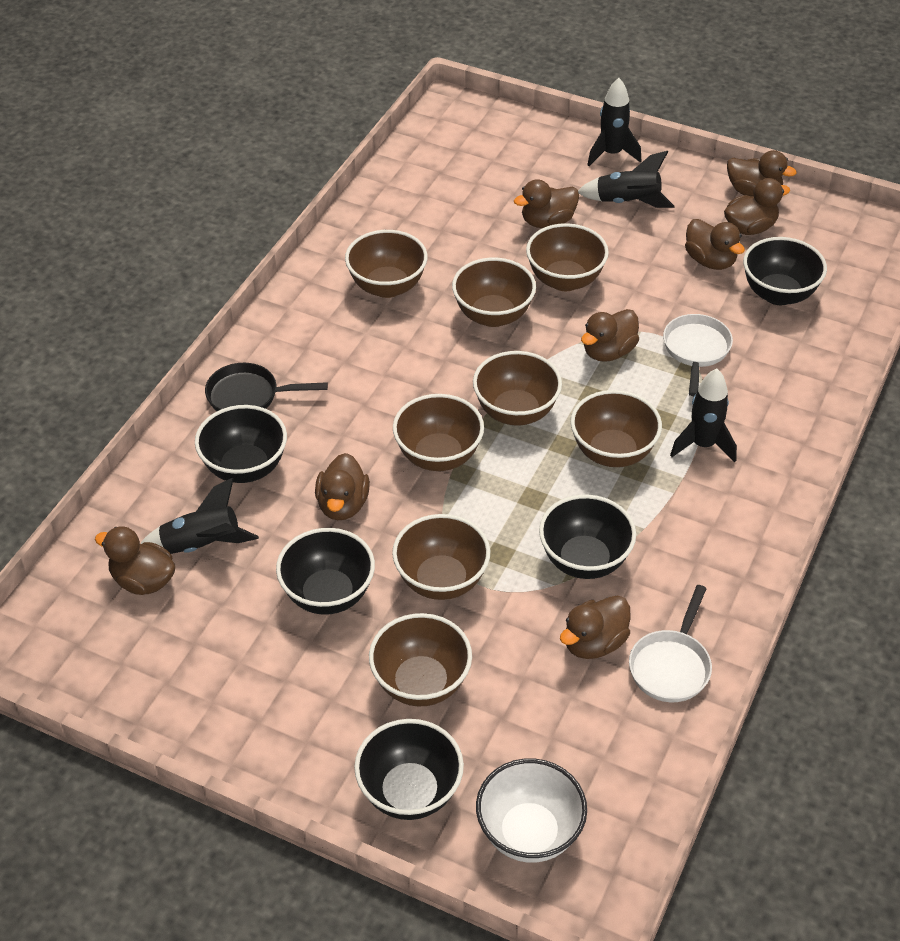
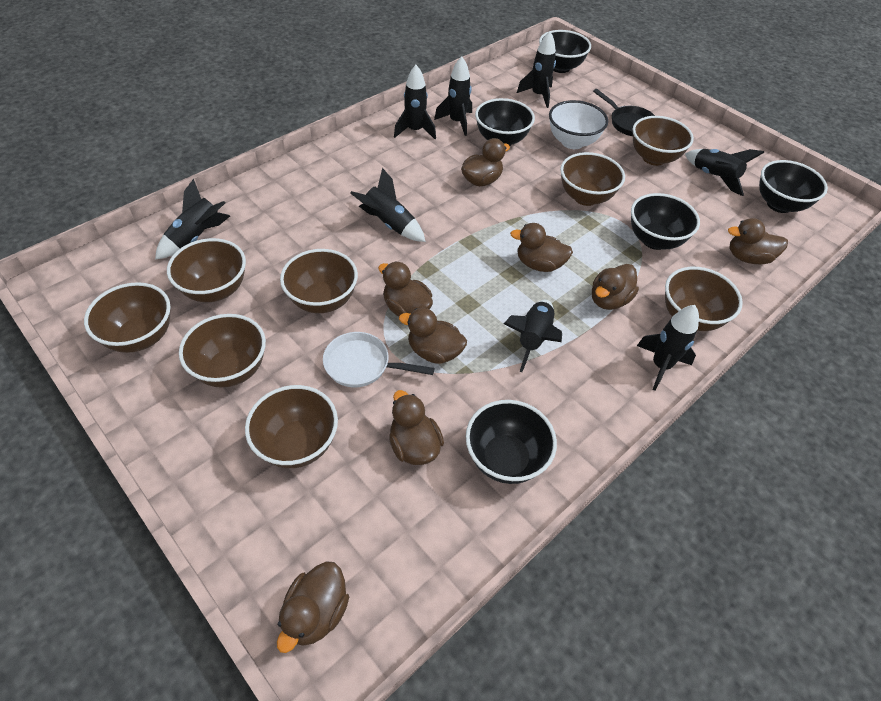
black rocket: [140,478,259,554] [578,151,675,208] [587,78,641,166] [670,369,737,462] = 4 -> [155,179,230,260] [350,168,426,242] [394,65,436,139] [434,56,472,136] [504,300,562,372] [517,31,556,108] [637,305,699,391] [685,149,764,196] = 8
white pan: [629,585,712,702] [663,314,733,396] = 2 -> [323,332,435,387] = 1

